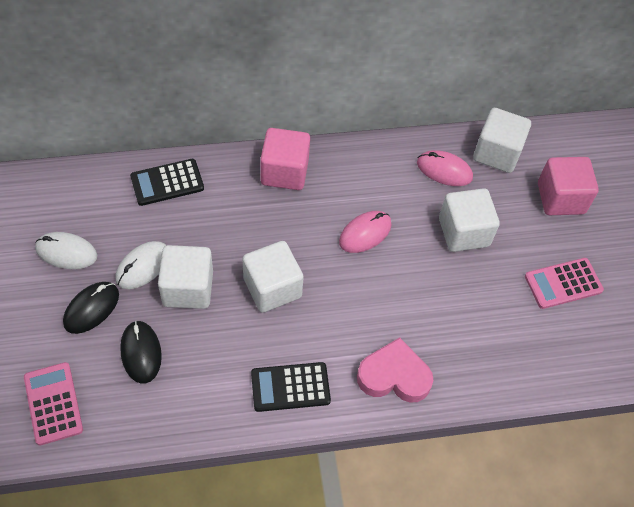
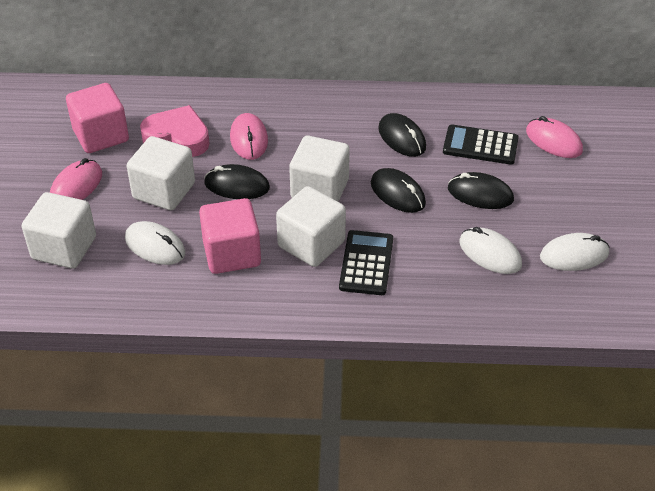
black mouse: [63,282,119,334] [120,321,162,384] = 2 -> [204,164,270,199] [371,168,426,213] [378,113,426,157] [448,172,514,209] = 4
pink calculator: [24,362,83,445] [525,258,604,309] = 2 -> none = 0
pink mouse: [339,211,392,253] [417,150,473,186] = 2 -> [50,158,102,200] [230,113,268,160] [526,116,583,158] = 3
white mouse: [35,232,97,269] [115,241,167,289] = 2 -> [125,221,185,265] [459,227,522,274] [540,233,609,271] = 3

